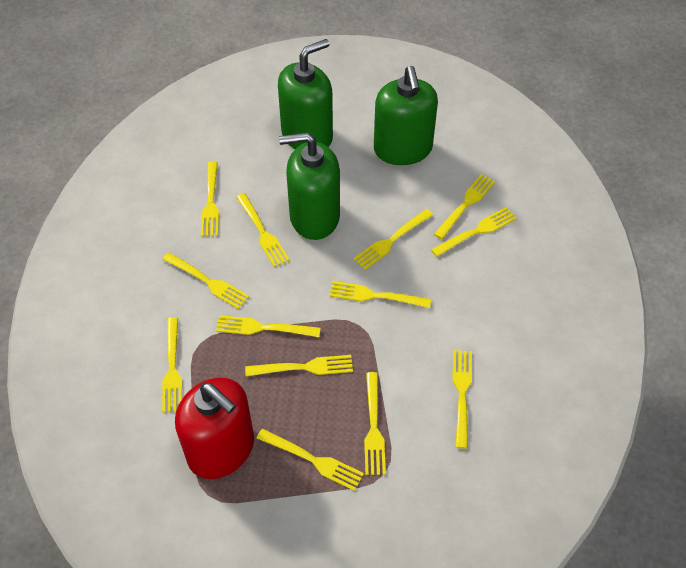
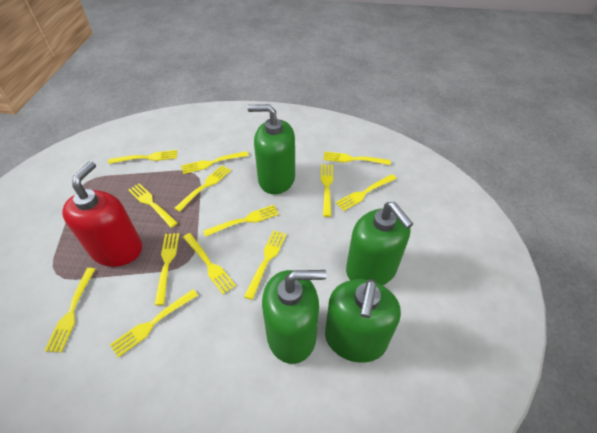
green soap dispenser: [278,39,333,149] [279,132,340,240] [374,66,438,165] = 3 -> [247,104,295,194] [262,270,327,364] [325,279,401,363] [346,202,413,285] = 4

